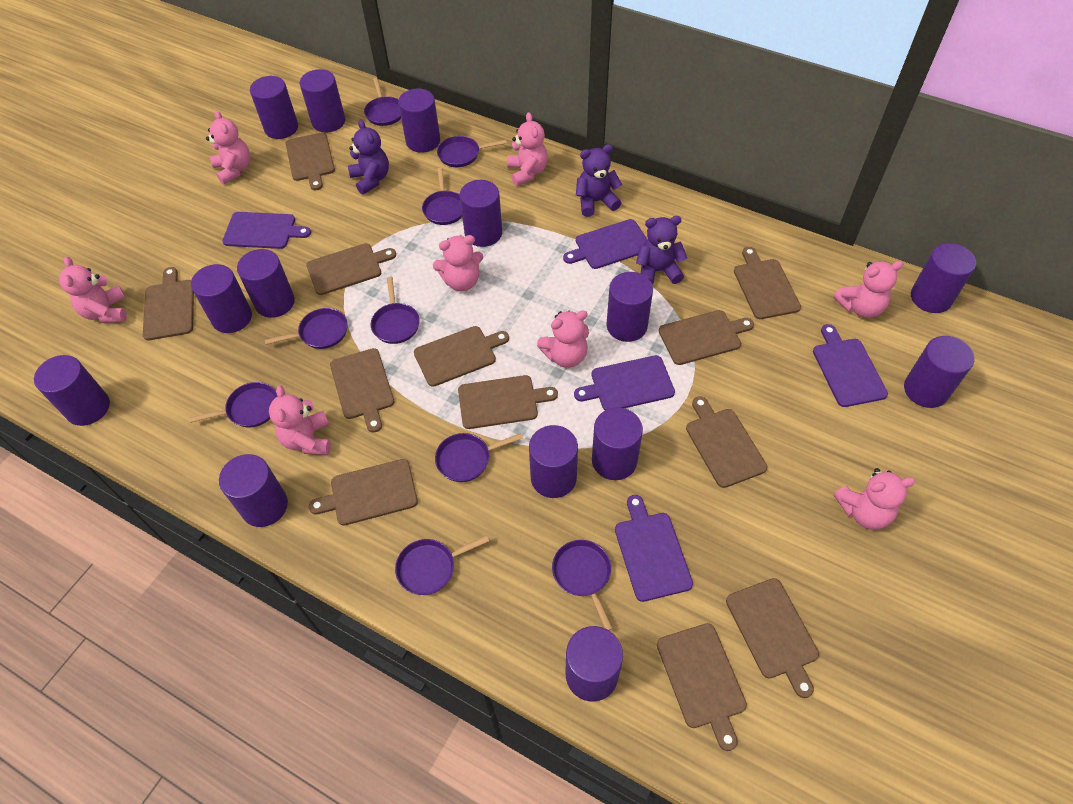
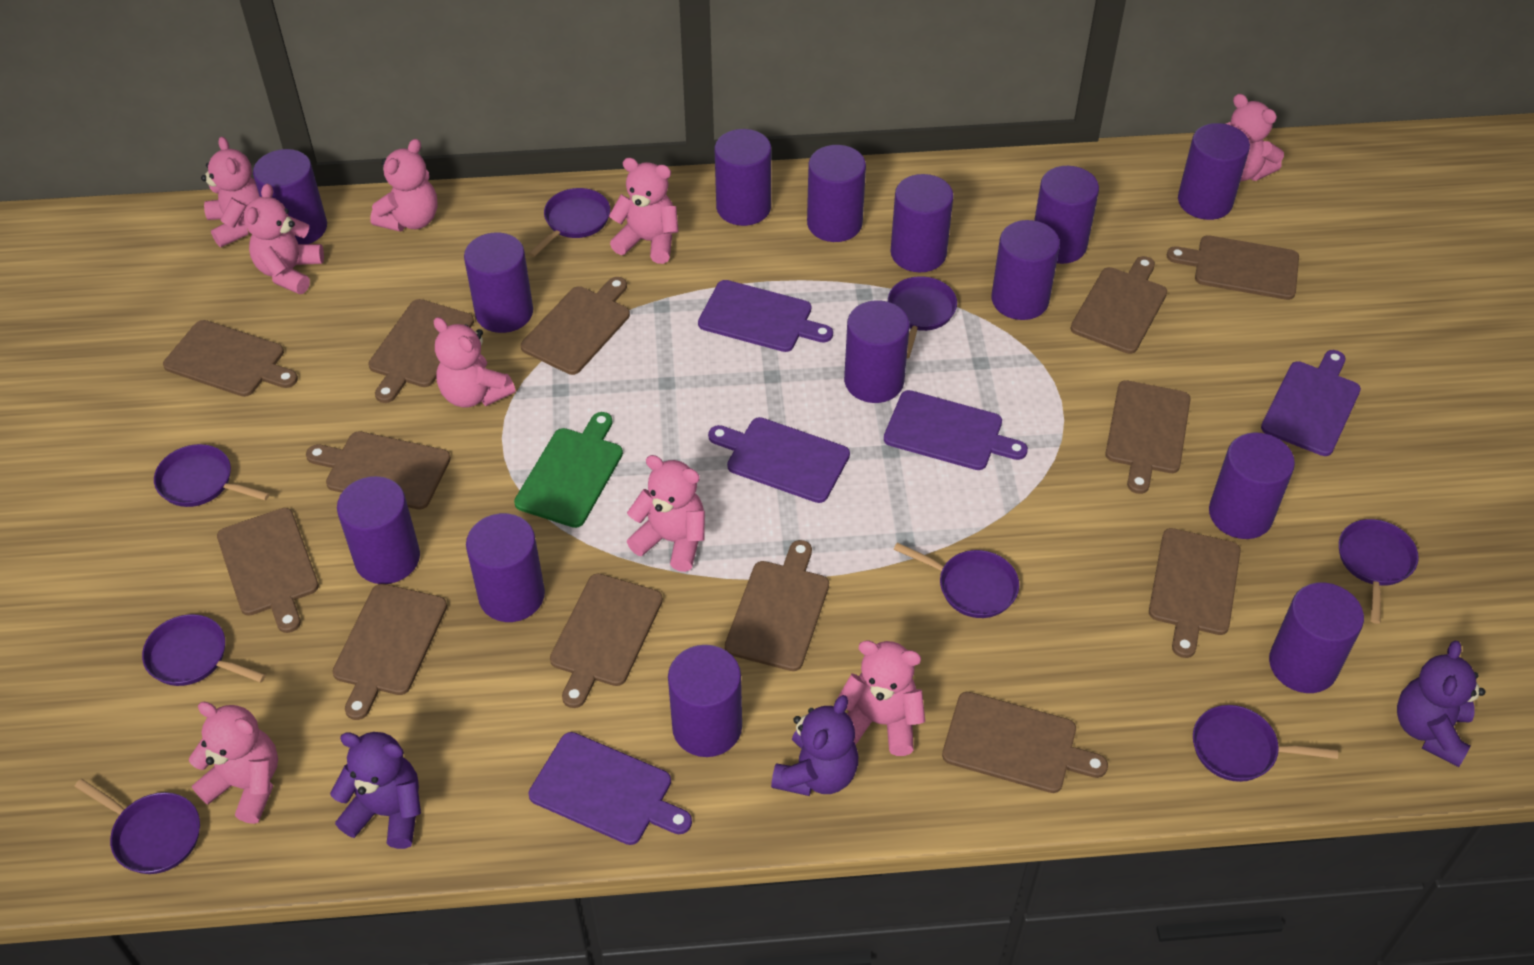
brown cutting board: [143,267,194,340] [286,133,335,190] [306,243,396,295] [309,459,418,526] [330,348,394,433] [414,326,509,387] [458,375,558,429] [657,623,747,751] [659,310,754,365] [686,396,767,488] [726,578,819,698] [734,247,801,319] = 12 -> [163,320,298,397] [217,508,319,633] [306,431,451,510] [332,584,447,720] [368,299,474,403] [521,277,630,375] [550,574,663,708] [725,540,829,671] [942,692,1108,793] [1070,256,1167,354] [1105,380,1191,494] [1149,528,1241,658] [1167,235,1299,300] = 13
green cutting board: none = 0 -> [514,412,623,528] = 1
pink teddy bear: [59,257,127,323] [206,110,250,184] [269,385,331,455] [433,235,483,291] [507,112,548,186] [537,310,589,368] [833,261,903,318] [834,468,915,529] = 8 -> [189,702,278,824] [201,137,260,247] [244,184,324,294] [370,139,438,232] [434,317,515,407] [609,158,679,264] [627,455,705,572] [837,640,925,756] [1226,94,1284,181] = 9
purple pan: [189,382,278,428] [265,308,348,349] [364,78,401,126] [371,277,420,344] [395,535,489,595] [422,168,462,225] [435,433,523,482] [437,136,507,167] [552,540,613,631] = 9 -> [74,779,200,874] [142,614,266,686] [154,444,270,507] [528,188,610,257] [888,276,957,359] [894,543,1019,618] [1193,705,1338,782] [1339,519,1419,624] = 8

